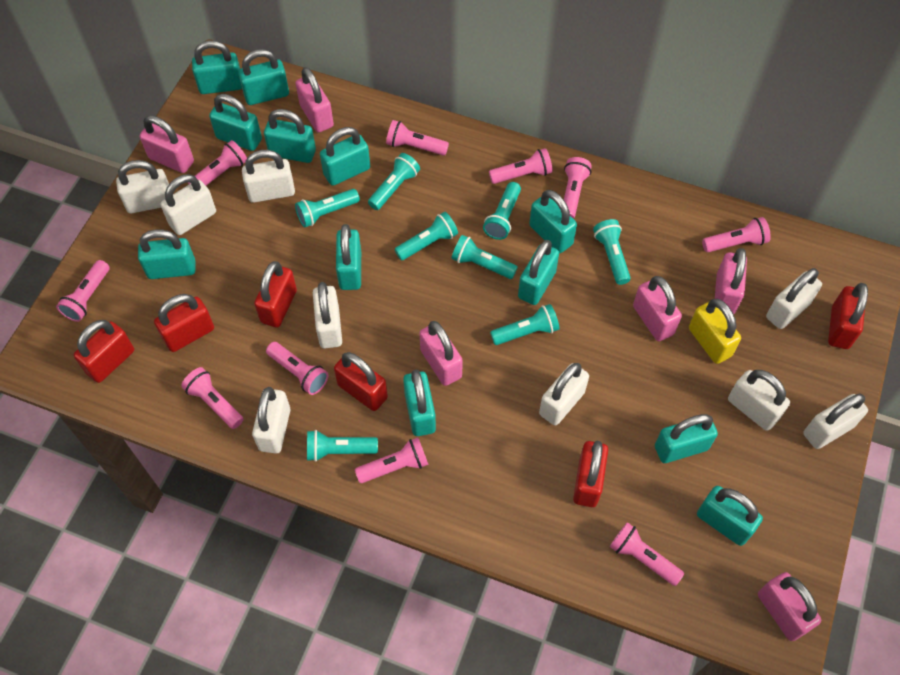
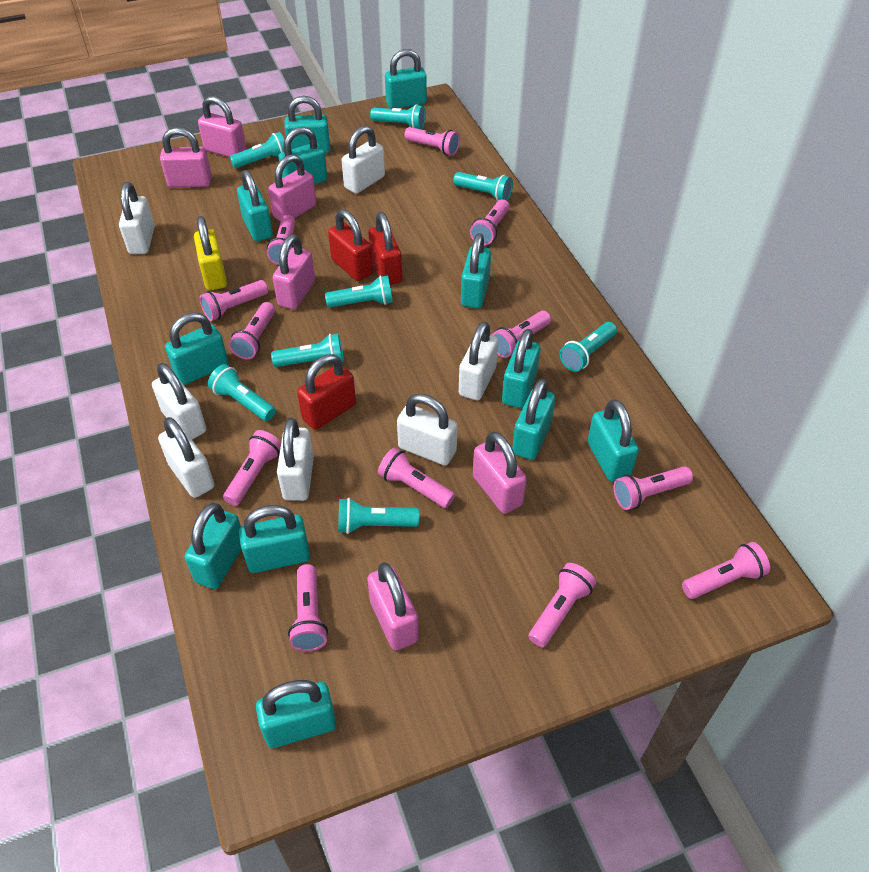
pink flashlight: [56,260,110,322] [181,367,243,429] [188,140,247,186] [266,342,328,395] [355,437,429,483] [386,120,449,156] [489,148,553,184] [564,157,592,219] [610,522,684,586] [702,217,771,252] = 10 -> [200,280,268,321] [223,430,281,506] [229,302,275,359] [267,215,296,265] [288,564,328,651] [378,448,455,508] [404,127,460,156] [470,199,510,245] [492,311,551,358] [528,563,596,647] [614,466,693,510] [682,542,770,599] = 12
red padlock: [74,320,134,383] [154,294,214,352] [254,261,297,328] [334,352,388,411] [573,441,608,507] [828,283,868,349] = 6 -> [297,354,356,430] [328,209,373,281] [368,212,402,285] = 3
white padlock: [116,160,169,213] [161,174,216,235] [242,150,295,203] [252,387,290,453] [313,282,342,348] [539,363,589,425] [728,370,790,431] [766,268,822,329] [803,393,868,449] = 9 -> [119,182,155,254] [152,363,207,440] [158,417,214,498] [277,418,314,501] [342,126,385,194] [397,394,458,465] [459,321,499,400] = 7

